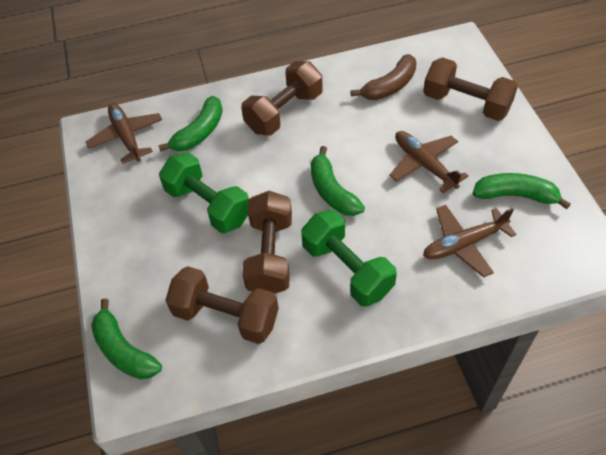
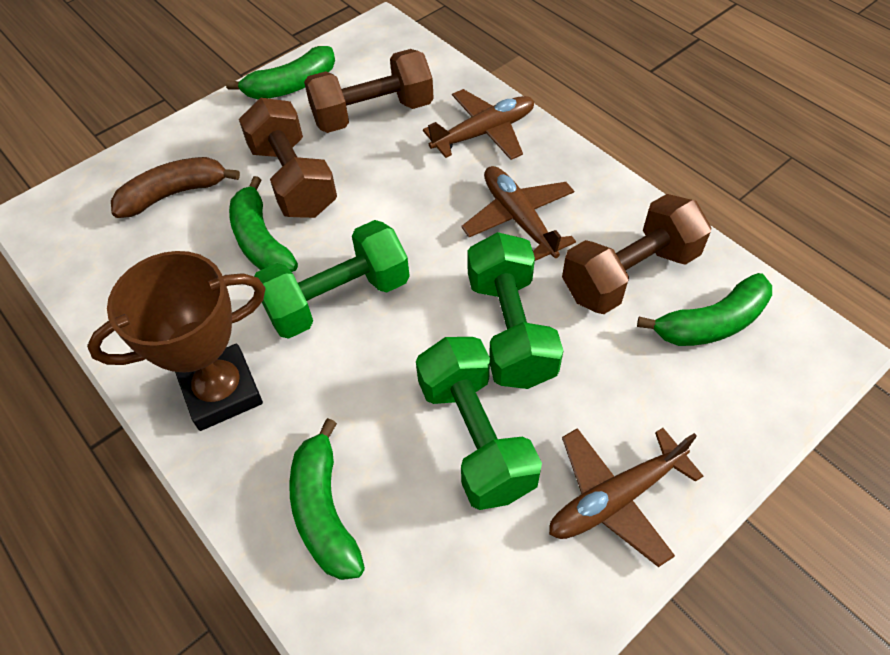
brown dumbbell: [165,266,279,344] [241,61,323,136] [242,191,292,294] [423,57,518,121] = 4 -> [239,98,337,218] [304,49,434,133] [562,194,711,314] = 3
brown trophy: none = 0 -> [87,251,266,431] = 1
green dumbbell: [159,152,249,233] [301,210,397,306] = 2 -> [254,220,410,339] [416,337,542,510] [467,232,564,389] = 3

